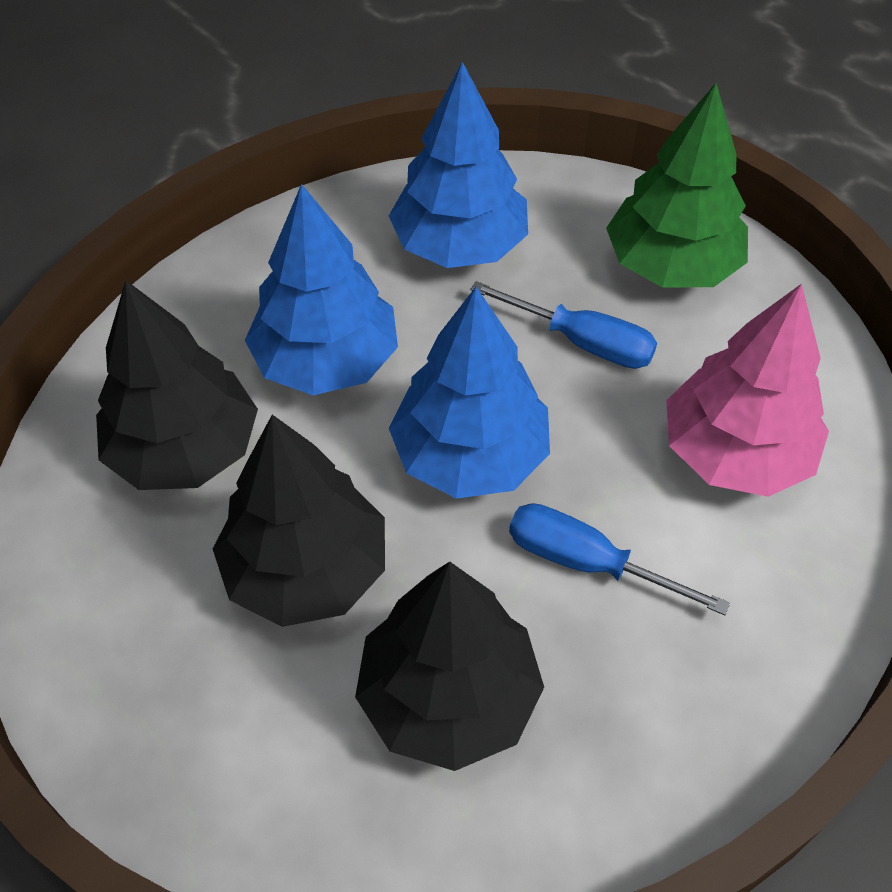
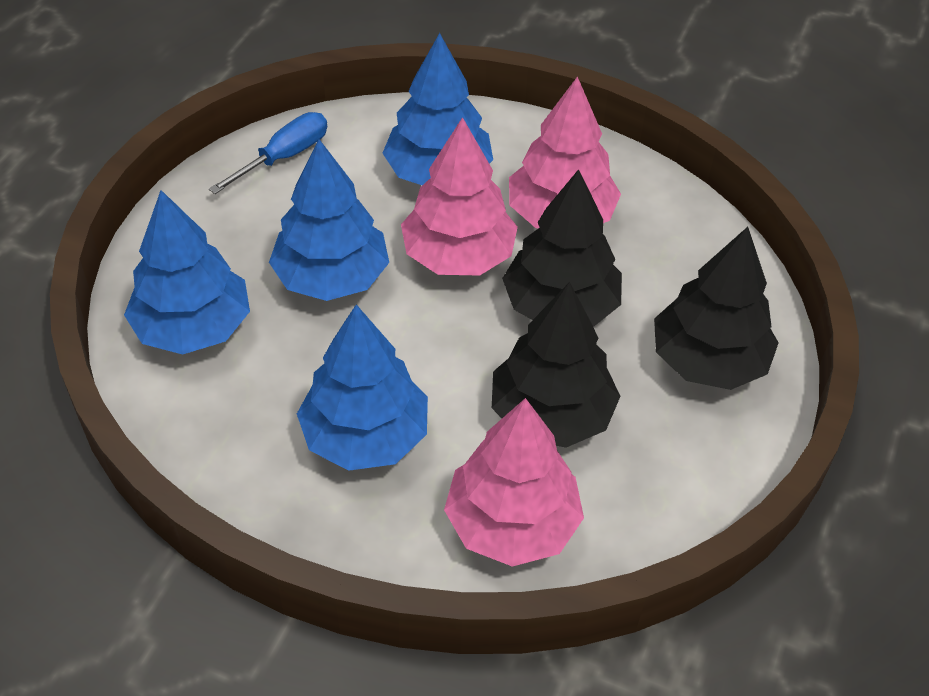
blue screwdriver: [470,281,657,369] [509,503,730,615] = 2 -> [209,112,327,194] = 1
blue tree: [245,184,398,395] [389,62,528,268] [389,287,550,499] = 3 -> [124,190,250,355] [269,139,389,301] [297,304,428,471] [383,33,493,185] = 4
green tree: [606,83,748,288] = 1 -> none = 0
pink tree: [666,284,829,497] = 1 -> [401,117,518,275] [444,398,584,567] [509,76,621,228] = 3

